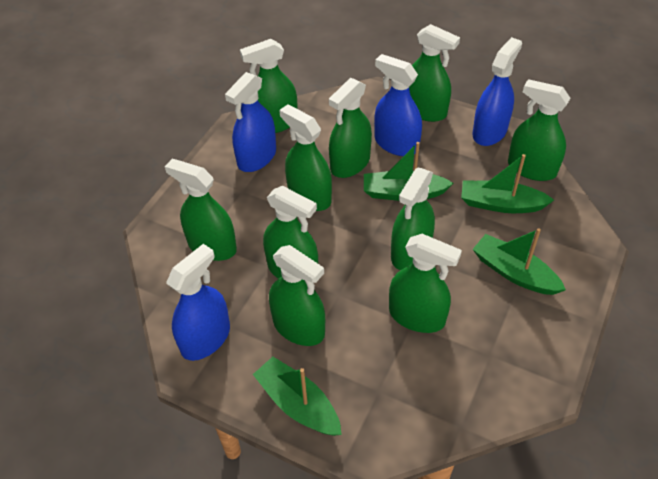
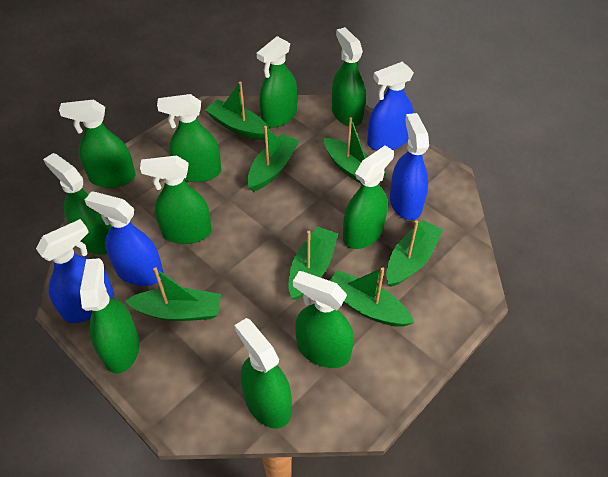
green boat: [253,357,342,436] [364,142,453,201] [461,154,554,213] [473,228,566,295] = 4 -> [125,267,221,321] [205,81,270,140] [247,126,299,191] [288,227,338,300] [324,117,387,184] [329,267,414,327] [386,220,443,287] = 7

